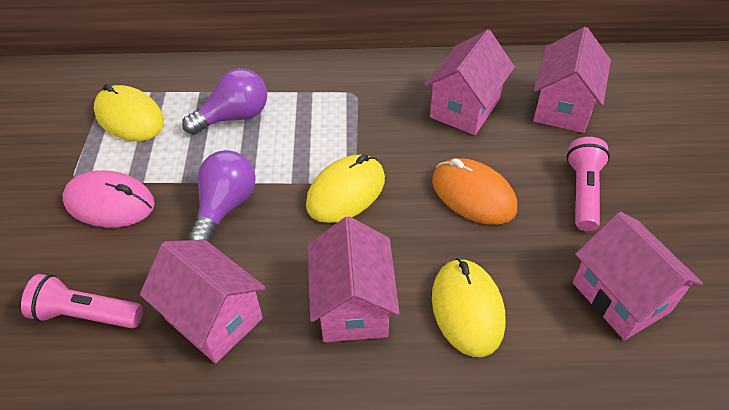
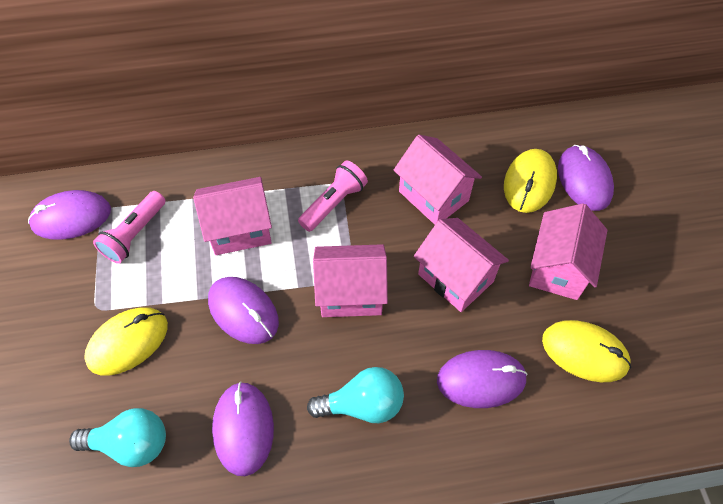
orange mouse: [432,158,517,225] = 1 -> none = 0
pink mouse: [63,170,155,228] = 1 -> none = 0
purple light bulb: [182,68,267,134] [189,150,256,243] = 2 -> none = 0
purple mouse: none = 0 -> [28,190,111,240] [208,277,279,344] [212,382,274,476] [437,350,528,408] [558,145,614,211] = 5
turquoise light bulb: none = 0 -> [69,408,166,467] [307,367,404,423] = 2

